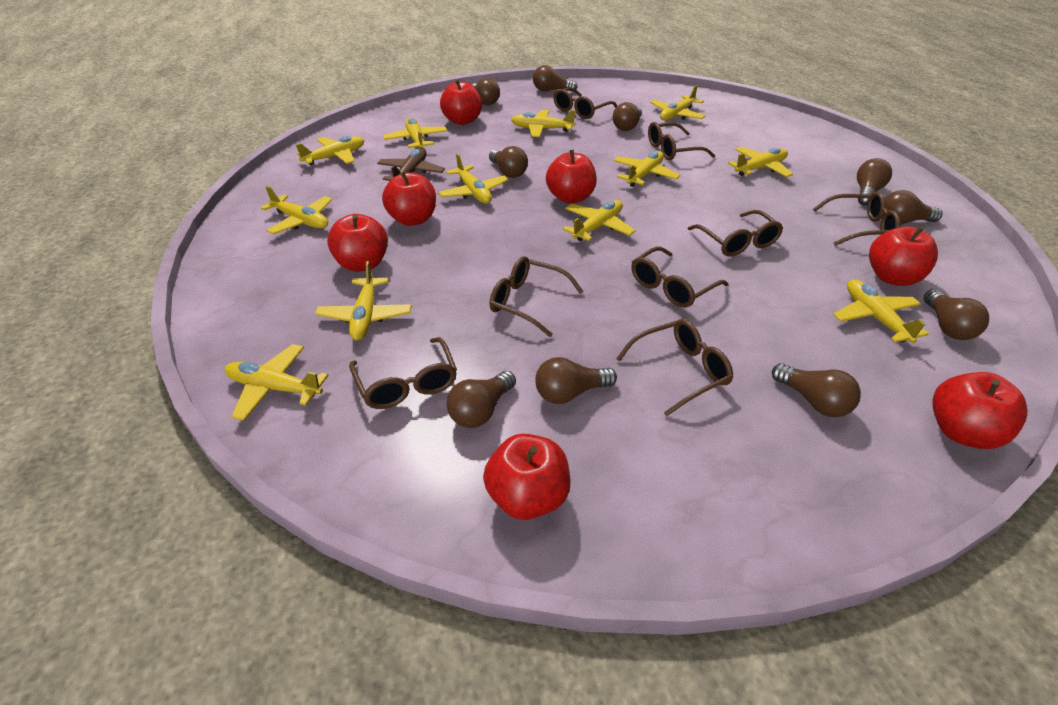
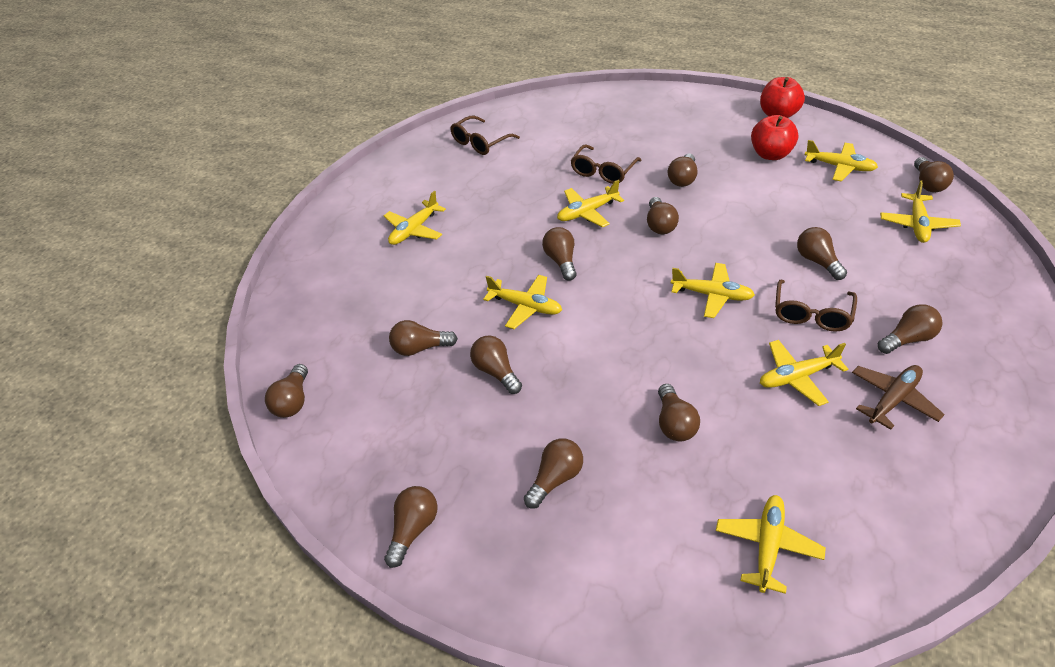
brown glasses: [349,337,457,409] [489,256,584,337] [553,87,617,119] [616,319,733,416] [631,246,728,308] [648,122,715,160] [688,210,783,257] [813,192,901,246] = 8 -> [450,116,520,155] [570,144,641,184] [775,279,857,332] = 3
brown light bulb: [446,371,516,428] [472,78,500,105] [489,146,528,178] [533,65,578,92] [535,357,617,404] [613,102,642,131] [772,363,861,417] [857,158,892,206] [885,190,943,225] [923,289,989,340] = 10 -> [265,364,308,418] [384,486,438,568] [389,320,458,356] [470,336,522,394] [524,439,583,509] [542,227,577,281] [647,197,679,234] [658,384,700,441] [668,154,698,187] [797,227,847,280] [878,304,942,354] [914,157,954,192] = 12
red apple: [327,214,388,272] [382,171,436,226] [440,79,482,125] [483,434,570,520] [546,150,597,203] [869,226,938,286] [932,372,1028,449] = 7 -> [751,115,798,160] [760,77,805,118] = 2
yellow plane: [225,344,329,421] [261,186,332,234] [296,136,364,165] [315,261,412,341] [383,117,448,148] [438,153,509,204] [511,110,576,137] [563,200,636,241] [613,151,680,187] [650,85,706,120] [728,147,793,177] [833,279,929,343] = 12 -> [384,191,446,245] [483,275,562,329] [557,180,624,227] [671,263,755,318] [716,495,826,594] [760,340,848,406] [805,140,878,181] [880,180,961,243] = 8

